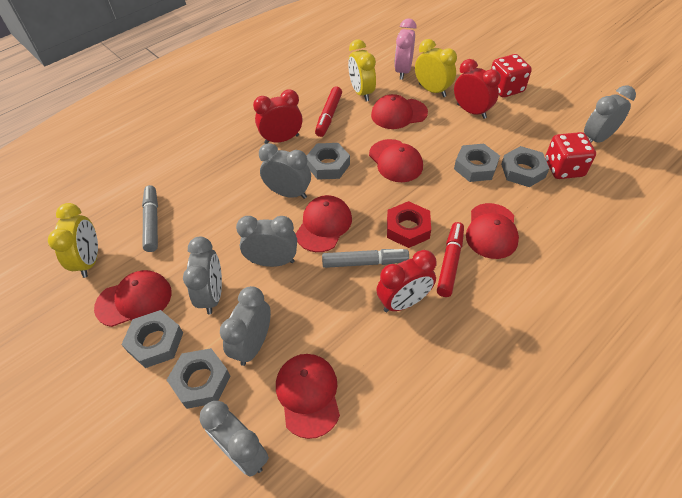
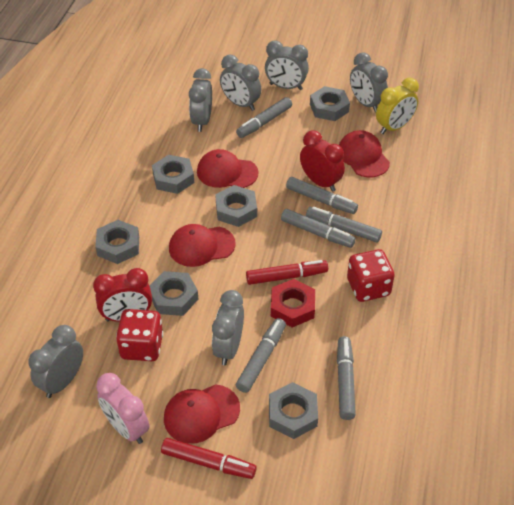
grey marker: [142,185,158,252] [322,249,409,268] = 2 -> [236,97,292,138] [236,318,286,393] [281,209,356,248] [286,177,358,214] [306,207,382,243] [337,336,356,420] = 6
grey nut: [121,310,183,368] [167,348,230,409] [307,143,350,180] [454,144,500,182] [501,146,550,187] = 5 -> [95,220,139,264] [150,271,198,316] [152,155,194,194] [215,185,257,227] [269,382,318,439] [310,86,350,121] = 6
red cap: [94,270,172,327] [276,354,340,439] [296,195,352,252] [369,139,423,182] [371,94,428,129] [466,203,519,259] = 6 -> [164,384,240,444] [169,224,236,267] [197,149,258,188] [339,130,390,177] = 4
red clock: [253,89,302,144] [376,250,437,312] [454,59,501,119] = 3 -> [93,268,152,322] [300,130,345,192] = 2
yellow clock: [48,203,98,278] [348,40,376,101] [415,39,457,97] = 3 -> [376,78,419,134] = 1

